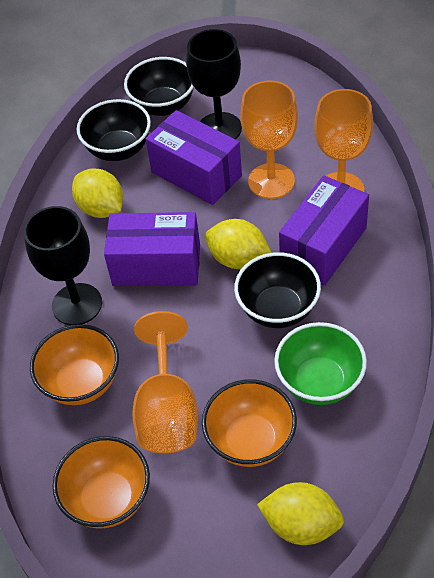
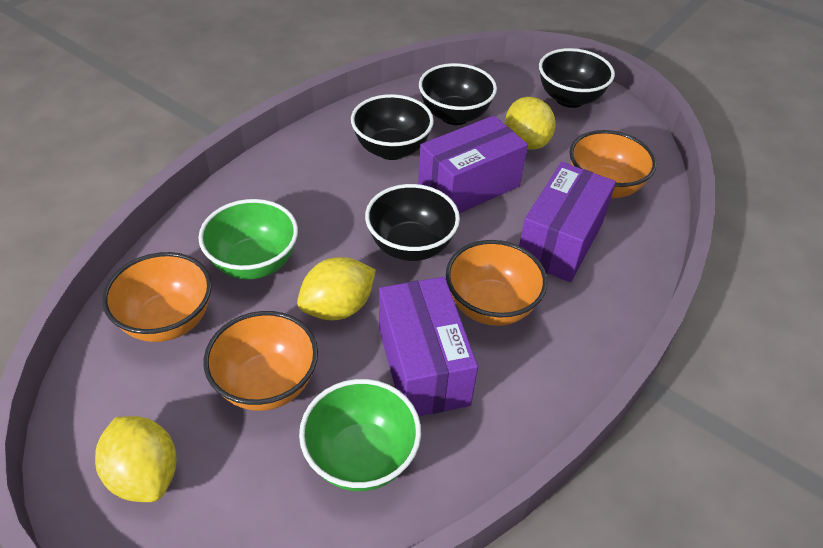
black bowl: [77,99,151,161] [124,57,194,116] [234,252,321,328] = 3 -> [351,94,434,160] [365,184,460,261] [419,63,497,125] [539,48,615,108] = 4
black goblet: [24,206,102,325] [186,29,242,139] = 2 -> none = 0
green bowl: [274,322,367,405] = 1 -> [198,199,298,279] [299,379,421,491] = 2
orange bowl: [30,324,119,405] [53,436,150,529] [202,379,297,467] = 3 -> [102,252,212,342] [203,311,318,411] [446,240,547,326] [570,130,656,198] = 4
orange goblet: [132,311,198,453] [240,81,298,199] [314,89,373,192] = 3 -> none = 0

